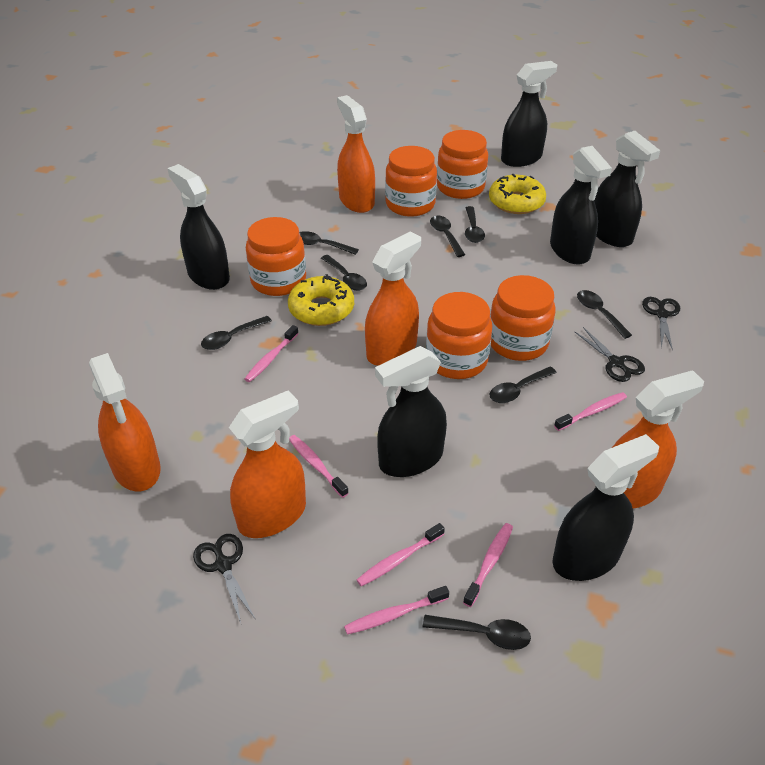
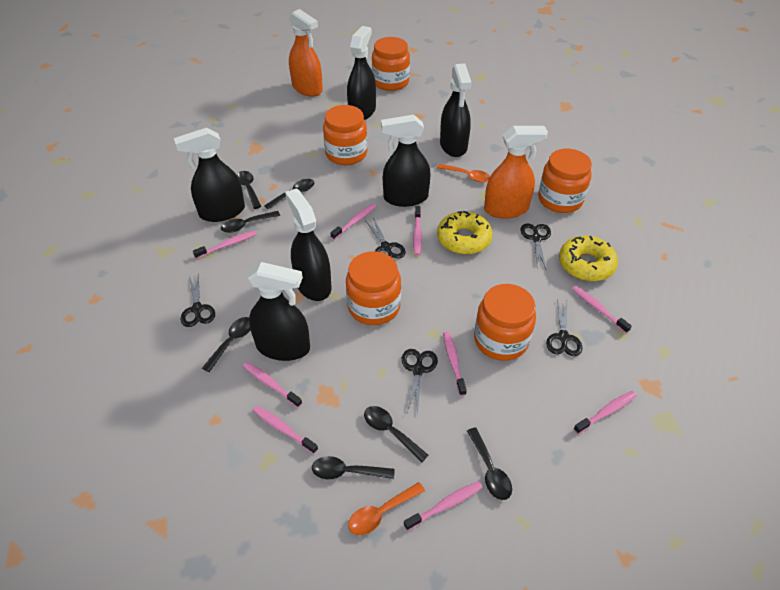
black scissors: [193,534,256,623] [575,327,645,382] [642,297,680,350] = 3 -> [180,274,215,327] [365,218,406,258] [402,349,438,415] [521,223,551,269] [546,299,582,356] = 5
black spoon: [201,316,272,350] [299,231,359,255] [321,255,367,291] [423,615,531,650] [430,215,465,257] [465,206,485,243] [490,366,557,403] [577,290,632,339] = 8 -> [202,317,250,372] [221,211,280,233] [237,171,261,209] [264,179,314,210] [312,456,395,479] [364,406,429,462] [467,427,512,500] = 7
orange spoon: none = 0 -> [348,482,425,535] [437,164,490,182] = 2
orange spray bottle: [89,353,161,491] [229,390,306,538] [337,95,375,213] [365,231,421,366] [612,370,704,509] = 5 -> [289,9,323,96] [484,126,548,219] = 2
pink toothbrush: [245,325,299,382] [289,435,349,498] [344,586,449,635] [357,523,445,587] [463,523,513,607] [554,392,627,431] = 6 -> [193,230,257,259] [243,362,302,408] [252,406,318,454] [331,204,376,240] [404,481,483,531] [413,206,422,255] [443,332,467,396] [572,286,632,333] [574,391,637,434] = 9

